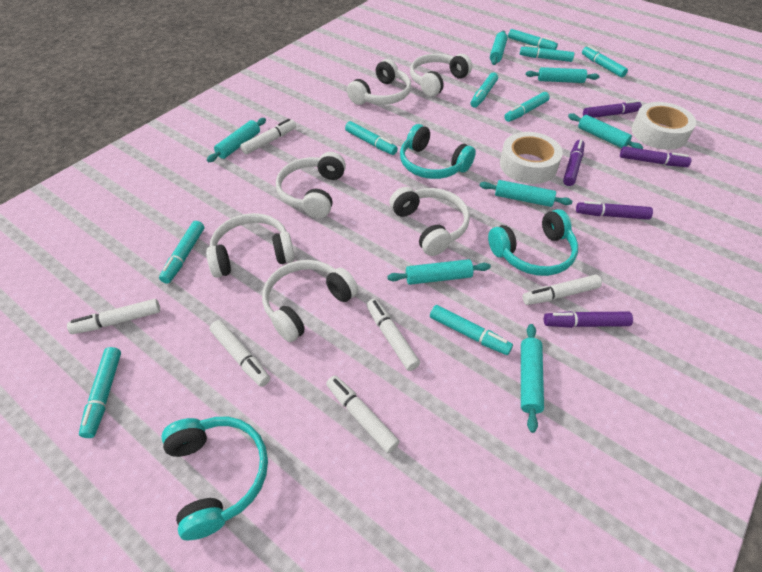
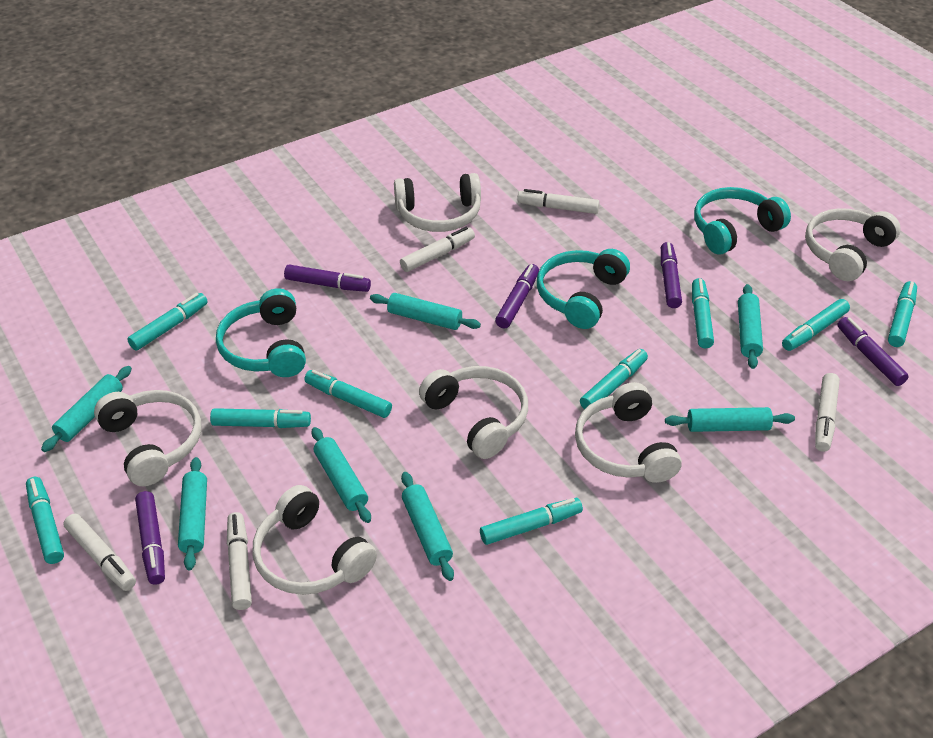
white marker: [67,299,160,334] [210,320,270,387] [240,119,296,154] [326,375,400,453] [367,299,420,371] [523,275,602,305] = 6 -> [63,513,136,591] [227,512,252,610] [400,227,475,272] [517,189,600,214] [815,373,840,452] = 5
white tape: [500,132,563,184] [631,102,696,150] = 2 -> none = 0

